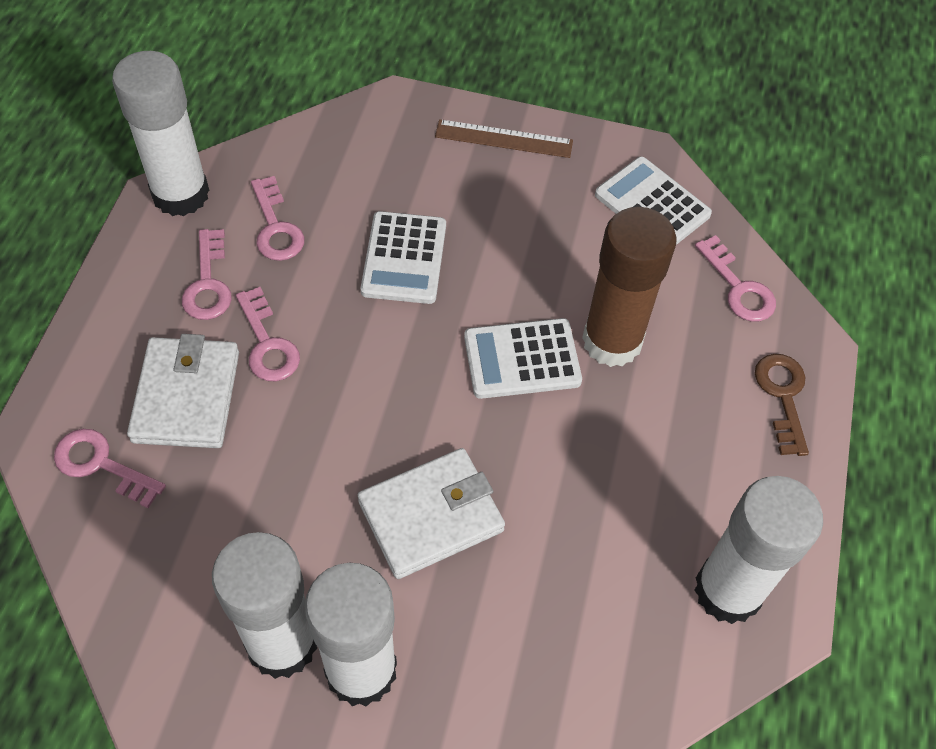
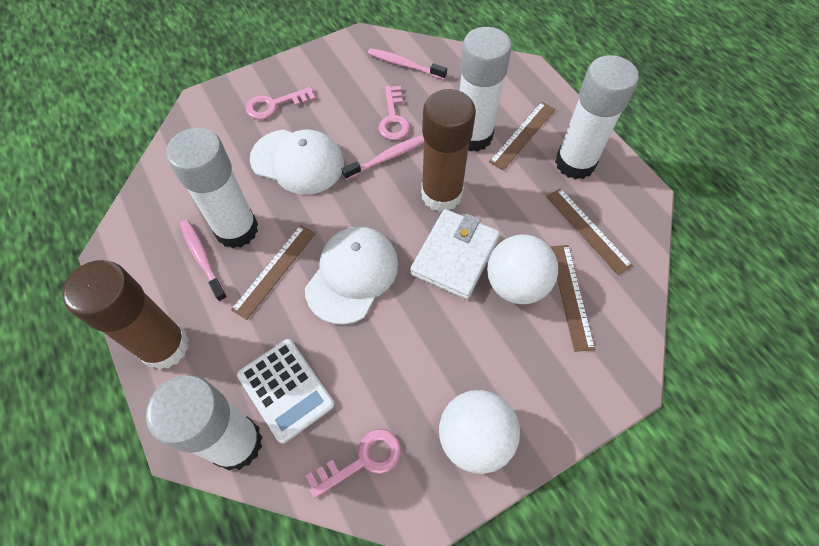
brown glue stick: [582,207,676,367] = 1 -> [62,260,189,370] [421,89,476,212] = 2
brown key: [755,354,809,456] = 1 -> none = 0
brown ruler: [435,119,573,158] = 1 -> [231,225,316,320] [489,102,556,171] [546,188,633,275] [550,245,595,352] = 4
pink key: [54,429,166,508] [182,229,232,320] [236,287,300,381] [251,176,304,261] [695,235,776,322] = 5 -> [245,87,316,120] [306,429,401,498] [378,86,410,140] = 3
pink toothbrush: none = 0 -> [180,220,227,302] [342,135,424,180] [368,48,447,80] = 3
white ball: none = 0 -> [439,390,520,474] [487,235,558,304] = 2
white calculator: [361,211,446,304] [464,318,582,399] [595,157,712,245] = 3 -> [237,339,335,444] = 1
white cap: none = 0 -> [250,129,344,195] [305,226,398,325] = 2
white wallet: [127,334,239,448] [358,448,505,579] = 2 -> [410,209,500,299] = 1

